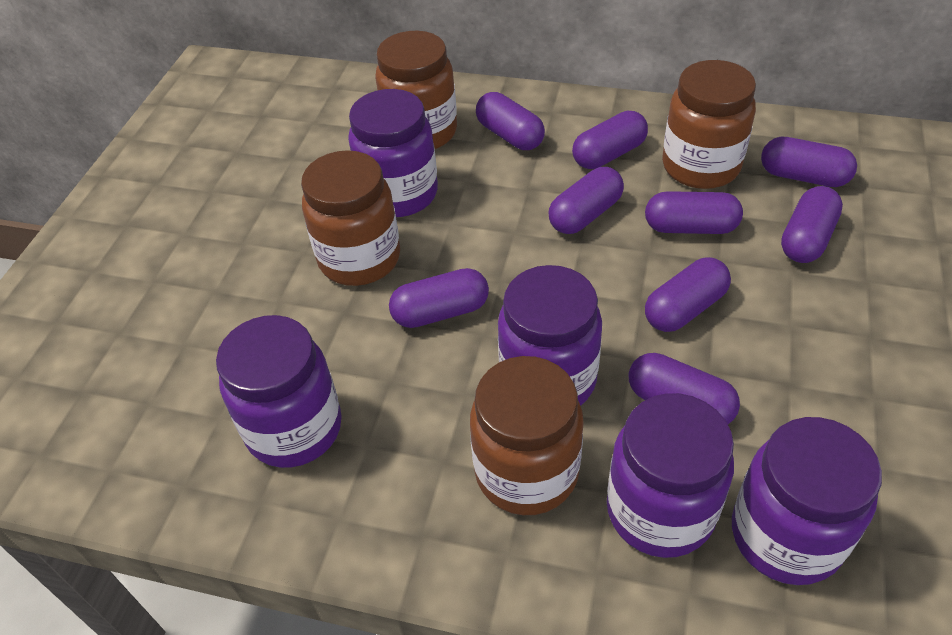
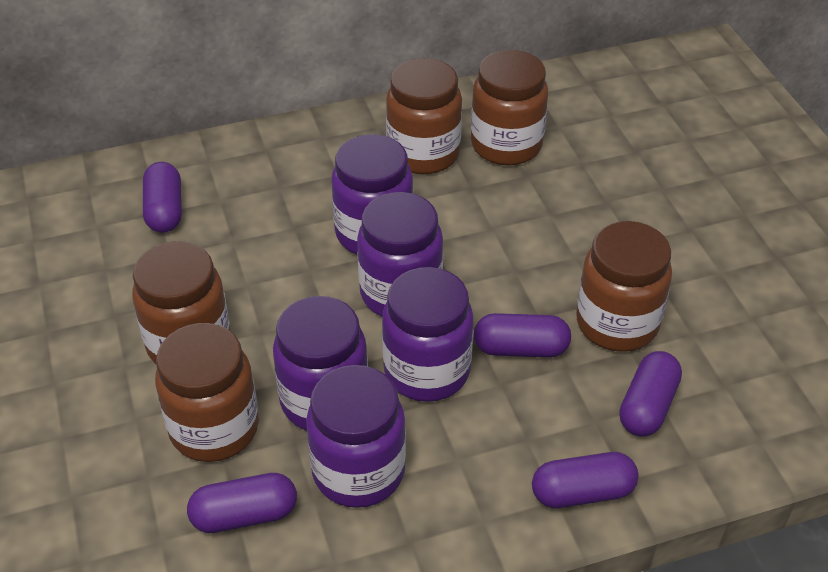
brown jar: [301,150,400,286] [375,31,457,149] [470,356,584,515] [662,60,756,189] = 4 -> [132,241,230,364] [155,323,259,462] [386,58,462,174] [471,50,548,166] [576,221,672,352] = 5
purple capsule: [389,268,489,328] [476,92,545,150] [548,167,624,234] [572,111,648,169] [629,353,740,424] [645,191,743,234] [645,257,731,332] [761,137,857,187] [781,186,843,263] = 9 -> [143,162,182,233] [187,473,297,533] [474,313,571,357] [532,452,638,508] [619,351,682,437] = 5

